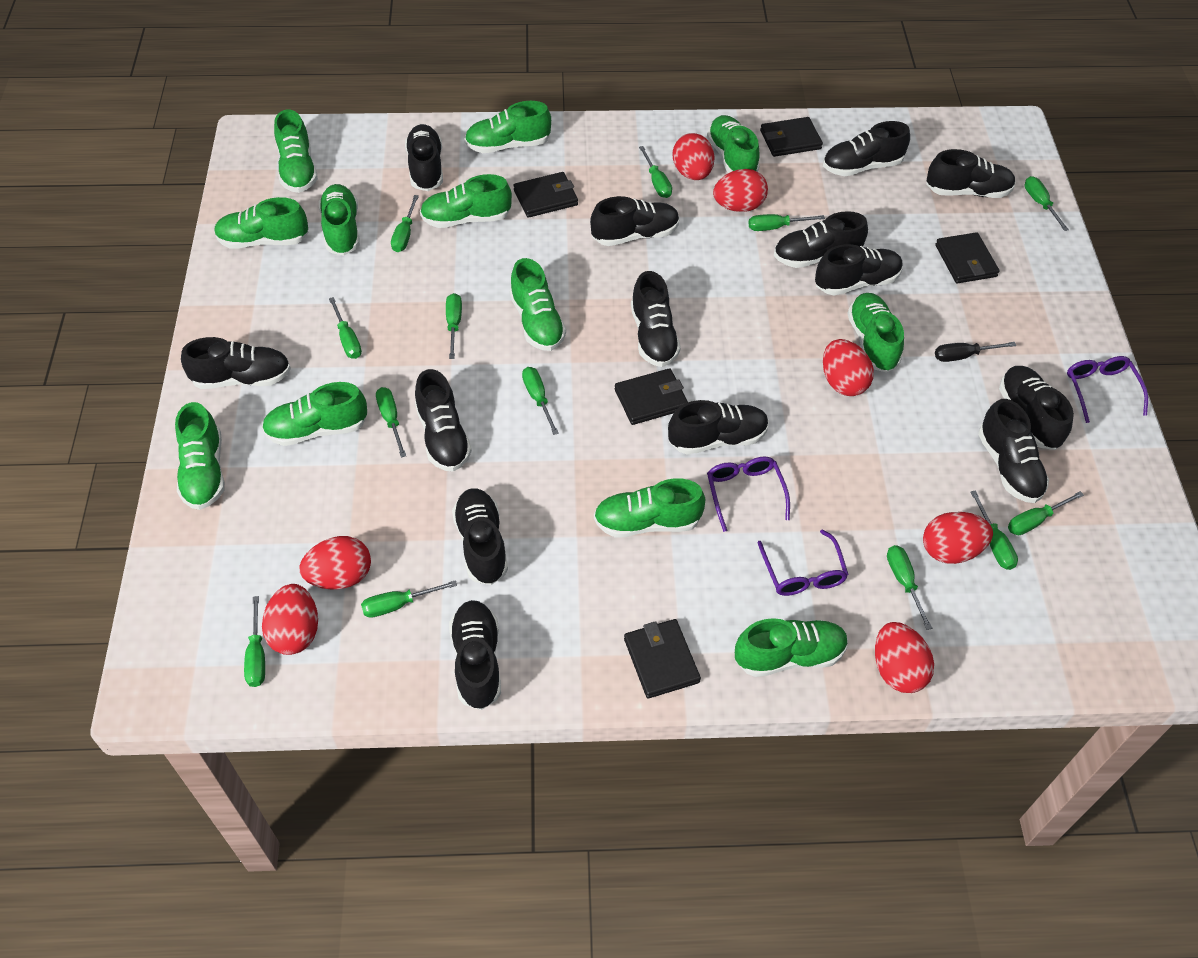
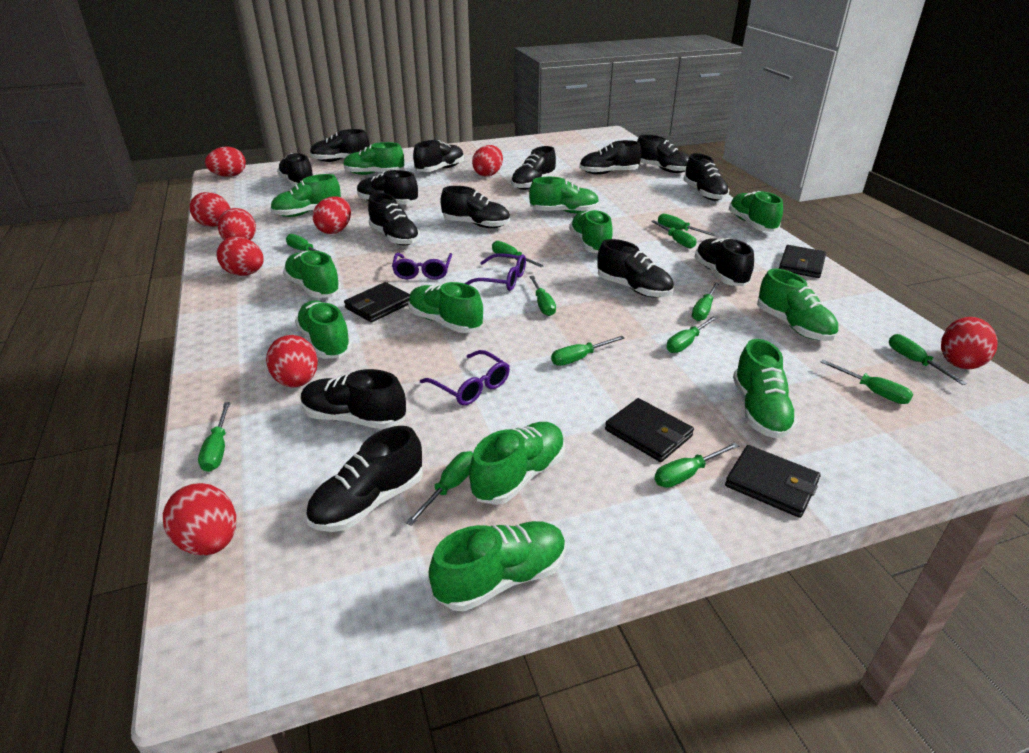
black screwdriver: [935,342,1016,362] = 1 -> none = 0
black wallet: [514,172,578,218] [615,368,688,425] [624,619,701,698] [760,117,823,157] [935,232,1000,284] = 5 -> [344,282,410,323] [605,398,694,462] [725,445,820,518] [779,245,826,278] = 4
red egg: [262,584,318,655] [300,536,371,589] [673,133,715,180] [713,169,768,212] [823,339,874,396] [875,622,934,693] [923,512,993,564] = 7 -> [163,483,236,555] [189,192,231,227] [205,146,246,177] [216,237,264,276] [218,208,256,240] [266,335,318,387] [313,196,351,234] [472,145,503,177] [941,317,998,369] = 9

